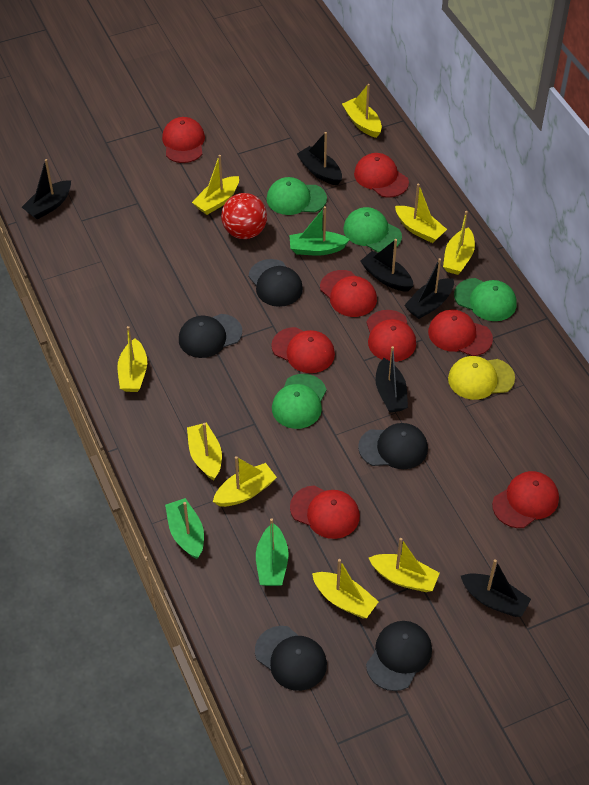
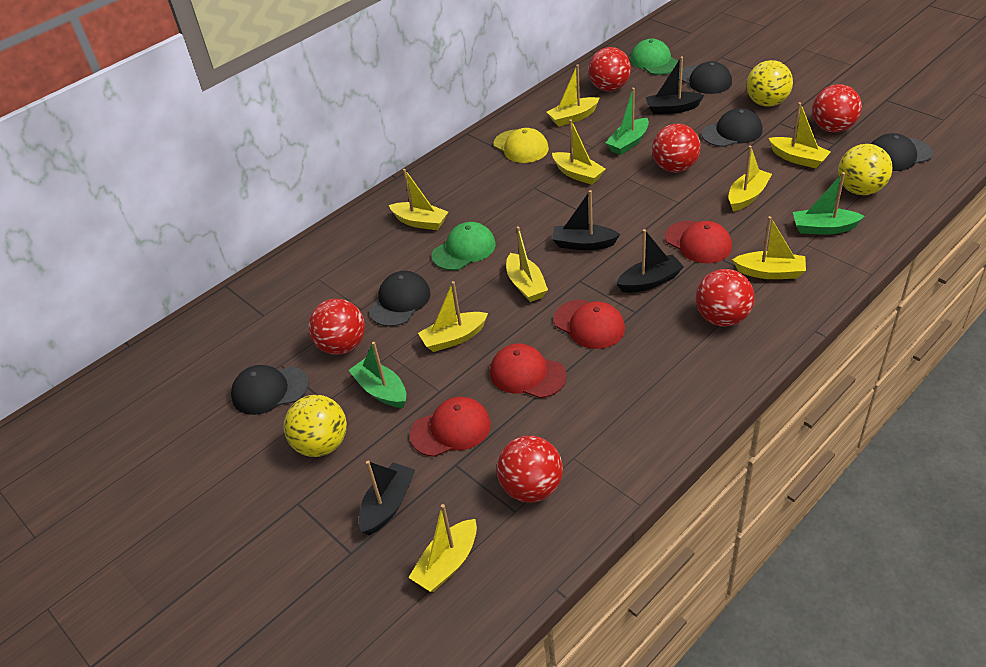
black boat: [22,159,71,220] [297,132,342,185] [360,239,414,292] [375,346,408,412] [404,258,454,319] [461,559,531,617] = 6 -> [359,461,415,535] [552,190,620,250] [616,229,684,293] [645,57,704,114] = 4
green cap: [267,177,327,215] [272,374,327,429] [344,207,402,252] [454,278,517,321] = 4 -> [432,222,496,271] [630,39,678,75] = 2
red ball: [221,193,267,239] = 1 -> [308,299,365,355] [497,436,563,503] [588,47,631,91] [652,124,701,173] [696,269,755,327] [812,84,862,132] = 6
red cap: [162,117,205,163] [271,327,335,373] [290,486,360,539] [320,270,377,317] [354,153,409,198] [366,310,416,362] [428,309,493,356] [492,471,559,528] = 8 -> [410,397,491,457] [490,344,567,398] [554,300,625,349] [665,221,732,263] = 4
yellow ball: none = 0 -> [284,395,347,457] [746,60,793,107] [838,144,893,195] = 3

